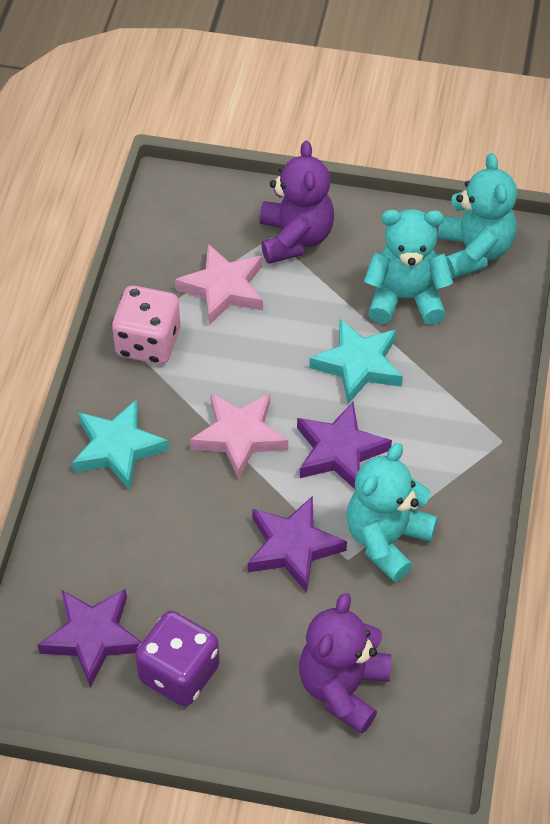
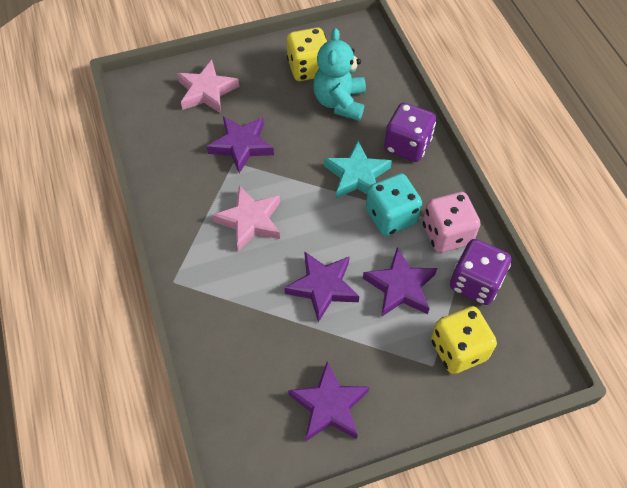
purple dice: [135,611,220,707] = 1 -> [384,103,436,162] [450,239,511,305] = 2
purple star: [37,589,142,688] [248,496,347,593] [297,402,392,490] = 3 -> [207,117,274,174] [284,252,359,322] [288,361,369,441] [363,247,437,317] = 4
purple teddy bear: [260,141,334,264] [299,593,392,734] = 2 -> none = 0
turquoise dice: none = 0 -> [366,173,422,236] = 1
turquoise star: [72,399,169,490] [309,319,403,404] = 2 -> [324,141,392,199] = 1
turquoise teddy bear: [346,443,438,582] [364,209,453,325] [437,153,517,279] = 3 -> [313,28,366,121] = 1
yellow dice: none = 0 -> [287,28,327,81] [431,306,497,374] = 2

